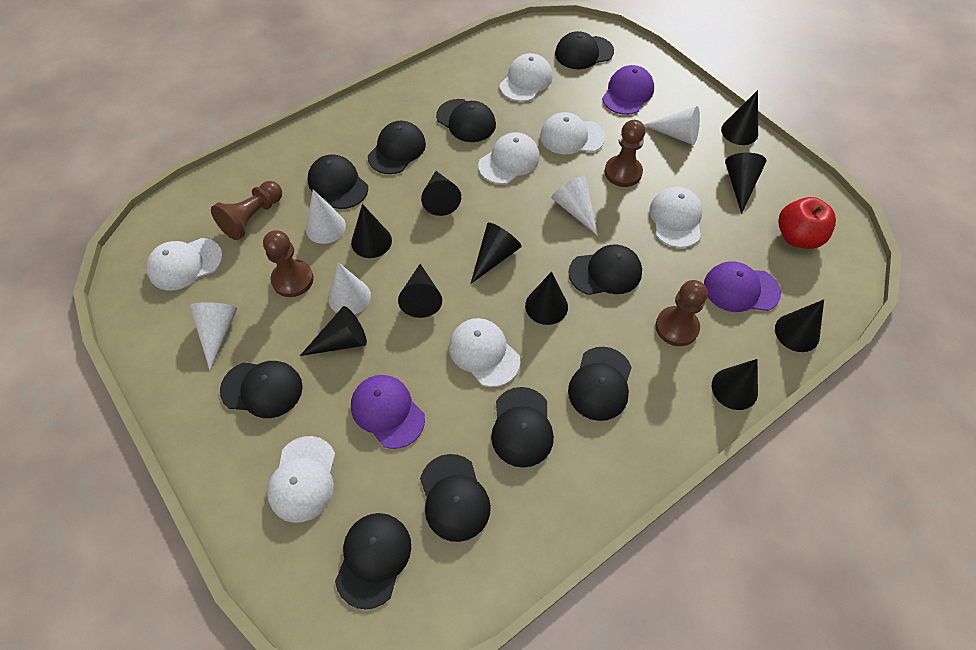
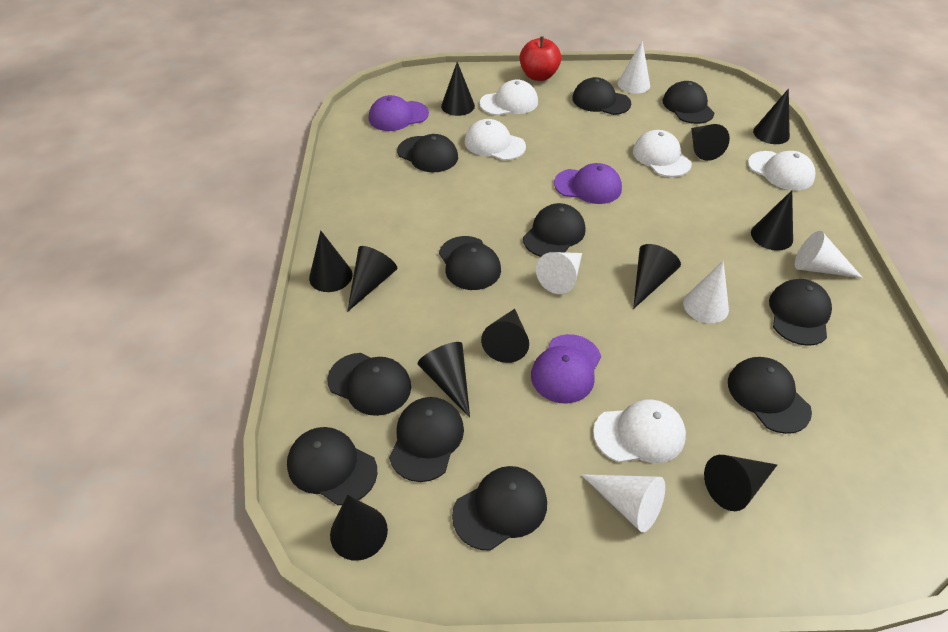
black cap: [220,361,303,418] [308,154,368,209] [335,513,411,610] [368,121,426,174] [420,454,491,542] [436,99,496,142] [491,387,554,468] [555,31,614,69] [568,245,642,295] [568,347,632,421] = 10 -> [287,427,377,505] [327,353,411,416] [389,397,464,482] [397,134,458,172] [439,236,501,290] [452,466,547,551] [523,203,585,257] [572,77,631,115] [663,81,714,124] [728,357,812,434] [769,279,832,346] = 11
black cone: [300,306,367,356] [351,204,392,258] [398,264,442,318] [421,171,461,216] [471,223,522,284] [525,271,568,325] [712,359,758,410] [721,90,758,145] [725,153,767,214] [775,300,824,352] = 10 -> [309,230,353,292] [330,495,388,561] [347,246,397,312] [417,342,470,418] [441,62,475,116] [481,309,529,363] [633,244,681,309] [691,124,730,161] [704,455,777,511] [751,190,793,251] [753,89,790,144] = 11
brown pawn: [211,181,282,240] [263,230,314,297] [605,120,645,187] [655,280,708,346] = 4 -> none = 0
white cap: [146,238,223,291] [267,436,335,523] [449,318,520,387] [478,132,540,184] [500,53,553,102] [540,112,606,155] [650,187,702,248] = 7 -> [465,119,526,161] [480,79,538,116] [593,399,686,463] [633,130,692,177] [748,151,816,191] = 5

